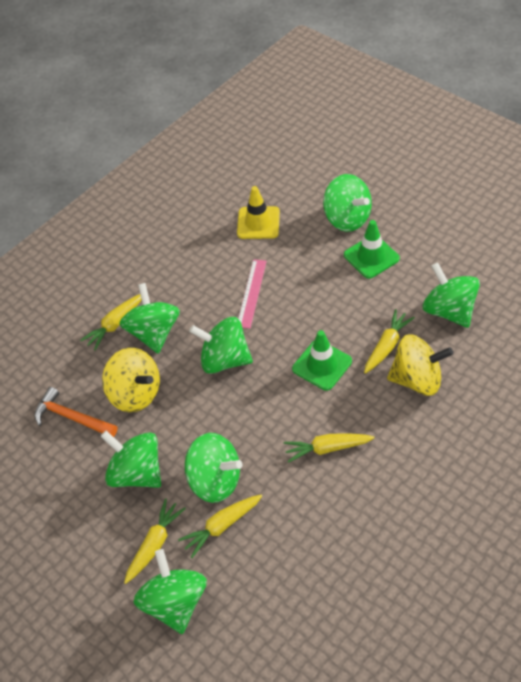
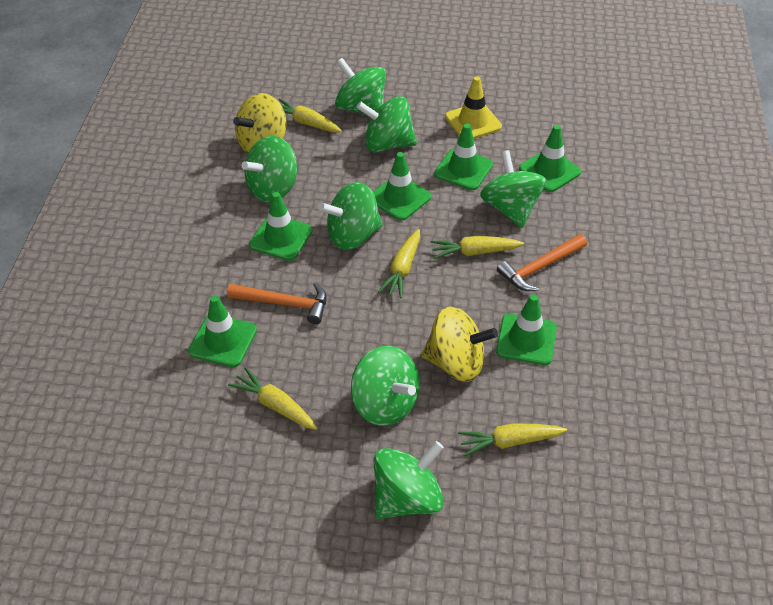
green traffic cone: [292,330,352,391] [344,220,400,279] = 2 -> [188,295,257,367] [249,192,312,261] [373,152,431,221] [434,124,493,190] [496,294,557,365] [519,125,581,192] = 6
orange hammer: [34,387,118,437] = 1 -> [227,283,327,324] [497,234,587,291] = 2
pink ruler: [238,259,267,328] = 1 -> none = 0

